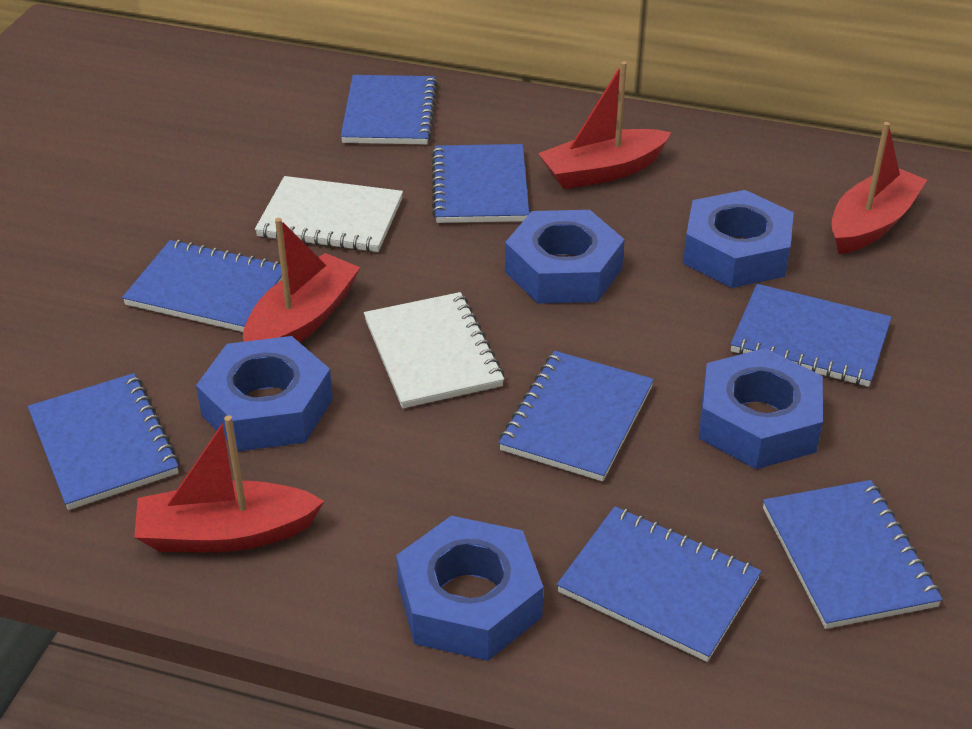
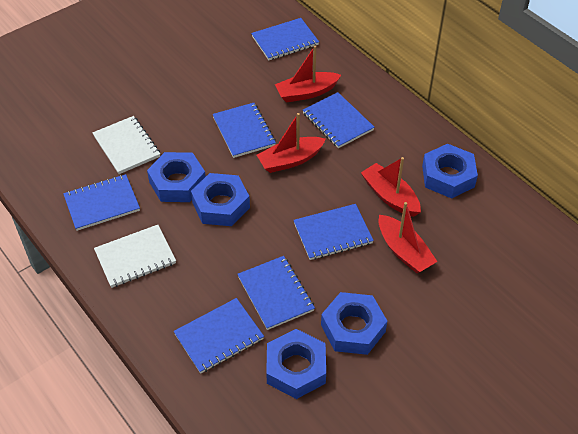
blue notebook: [28,373,179,510] [122,240,282,332] [341,75,438,144] [431,144,529,223] [499,351,654,482] [557,506,762,662] [730,284,892,387] [763,480,943,629] = 8 -> [63,174,140,231] [174,298,264,374] [213,103,276,158] [237,256,315,330] [251,18,319,60] [293,204,374,260] [303,92,374,148] = 7

